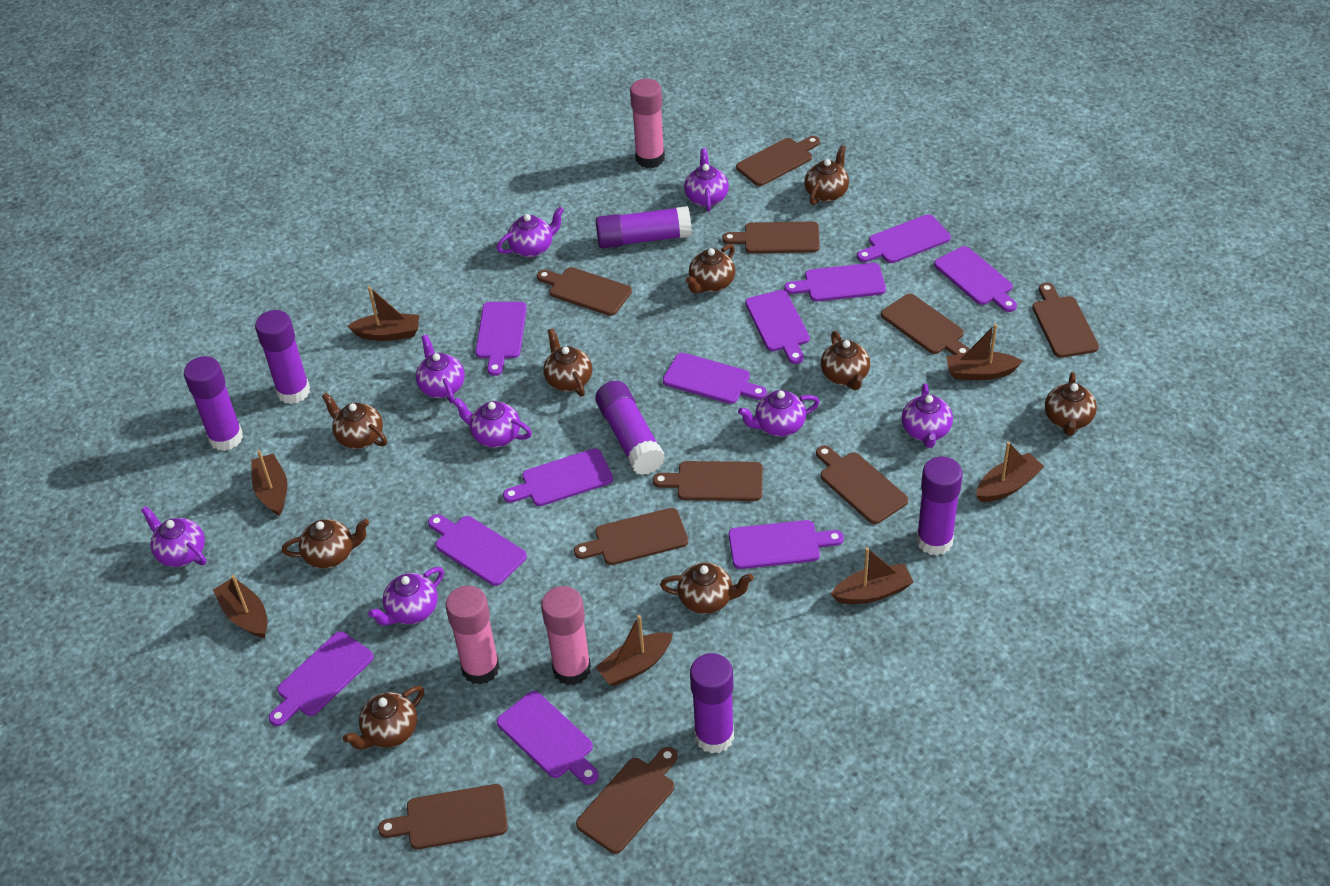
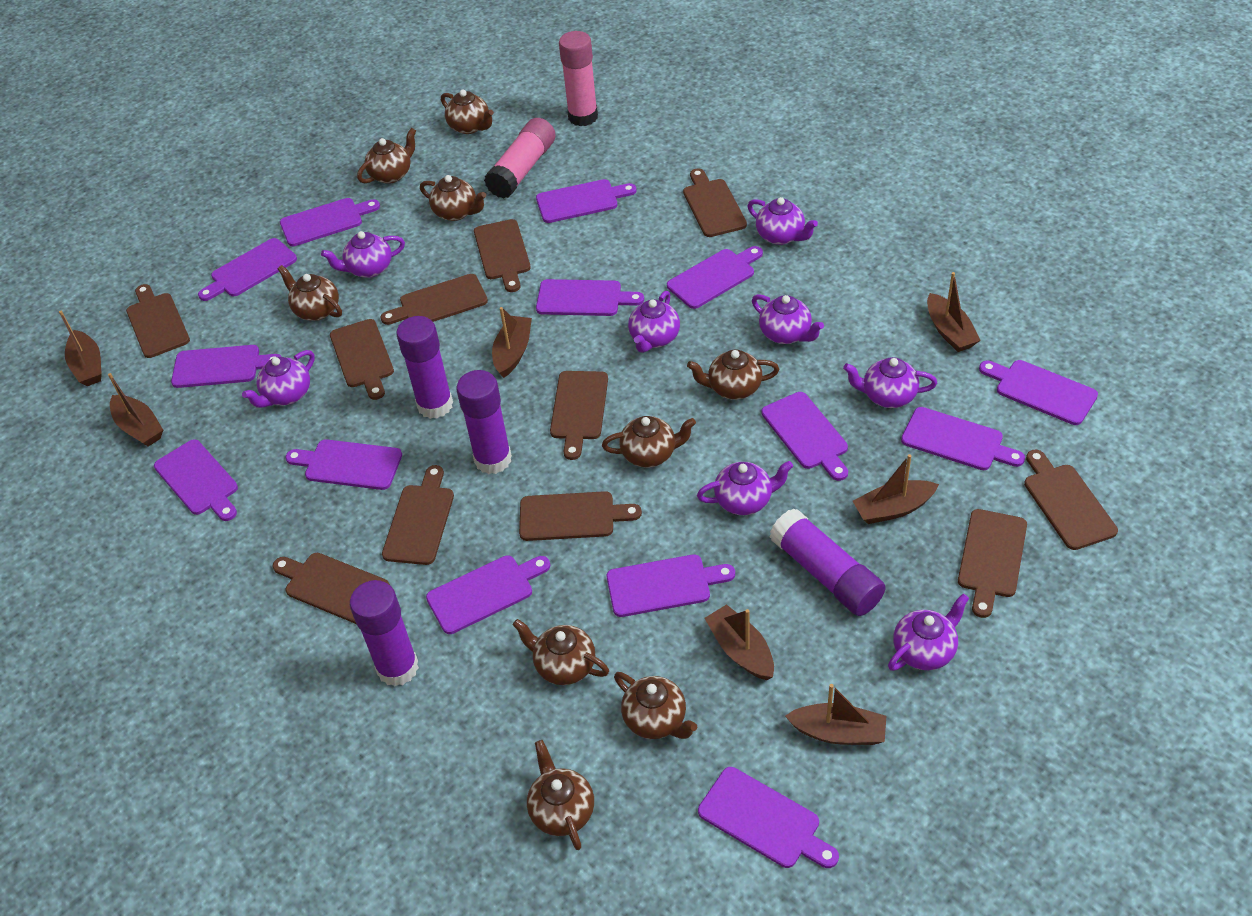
brown cutting board: [378,784,508,849] [537,267,632,316] [574,508,688,565] [576,747,678,854] [652,461,763,501] [722,222,820,253] [736,136,820,186] [816,445,908,524] [881,294,970,355] [1032,283,1099,358] = 10 -> [126,284,190,358] [273,553,390,624] [330,319,394,400] [381,274,488,325] [382,465,454,565] [474,219,531,292] [519,491,642,541] [550,371,608,460] [683,168,747,237] [958,509,1027,618] [1024,449,1118,550] = 11
pink glue stick: [445,586,500,685] [541,586,591,685] [630,79,665,168] = 3 -> [484,118,555,199] [559,31,598,126] = 2
purple cutting board: [269,631,374,726] [428,514,527,586] [475,302,527,376] [497,691,599,785] [503,448,613,506] [663,353,767,404] [729,520,844,569] [745,290,810,364] [784,263,886,302] [857,214,951,263] [934,246,1017,312] = 11 -> [154,439,238,521] [171,345,282,388] [198,238,297,301] [280,198,380,246] [285,439,402,490] [426,555,550,634] [536,179,637,223] [536,279,644,316] [607,554,735,617] [667,246,763,309] [698,767,839,868] [762,392,848,481] [901,407,1025,470] [979,360,1098,425] = 14
purple glue stick: [184,356,243,451] [255,310,310,404] [595,381,665,475] [596,206,692,249] [690,653,734,754] [916,457,963,556] = 6 -> [350,580,419,686] [396,316,453,419] [456,370,512,474] [770,508,886,616] = 4

